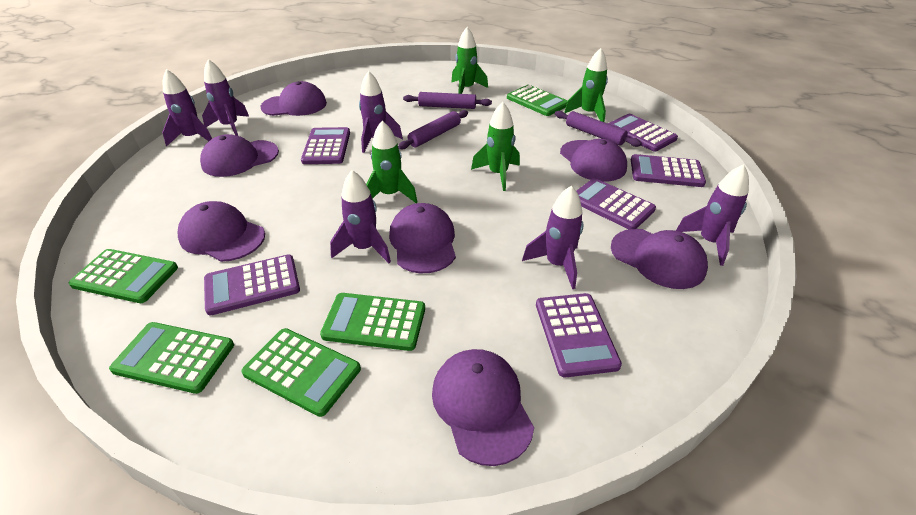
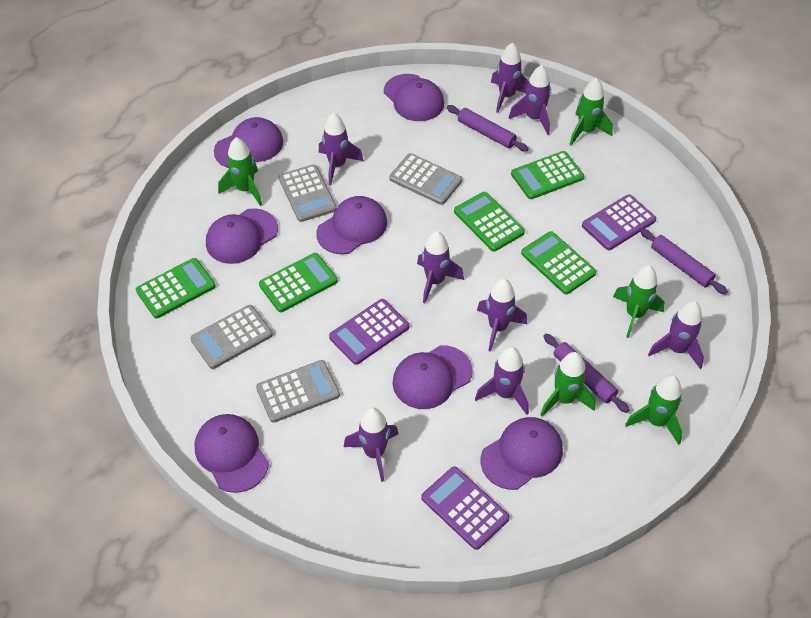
green rocket: [366,121,417,203] [451,27,488,94] [471,102,520,191] [564,48,608,122] = 4 -> [218,137,262,206] [540,352,596,417] [569,78,613,145] [613,265,665,338] [625,375,682,445] = 5
grey calculator: none = 0 -> [190,305,273,369] [256,360,340,423] [279,164,337,222] [389,153,462,205] = 4
purple calculator: [204,255,300,316] [301,127,350,164] [536,293,622,378] [576,178,656,229] [608,114,678,152] [631,154,706,187] = 6 -> [329,299,409,365] [421,466,510,550] [582,194,656,250] = 3
purple rocket: [162,69,212,147] [202,59,249,136] [330,170,391,263] [359,71,403,153] [522,185,584,289] [676,164,749,266] = 6 -> [319,113,364,185] [344,408,399,482] [417,231,464,303] [475,347,529,415] [477,279,527,352] [491,42,529,113] [509,65,551,135] [648,301,704,369] = 8

